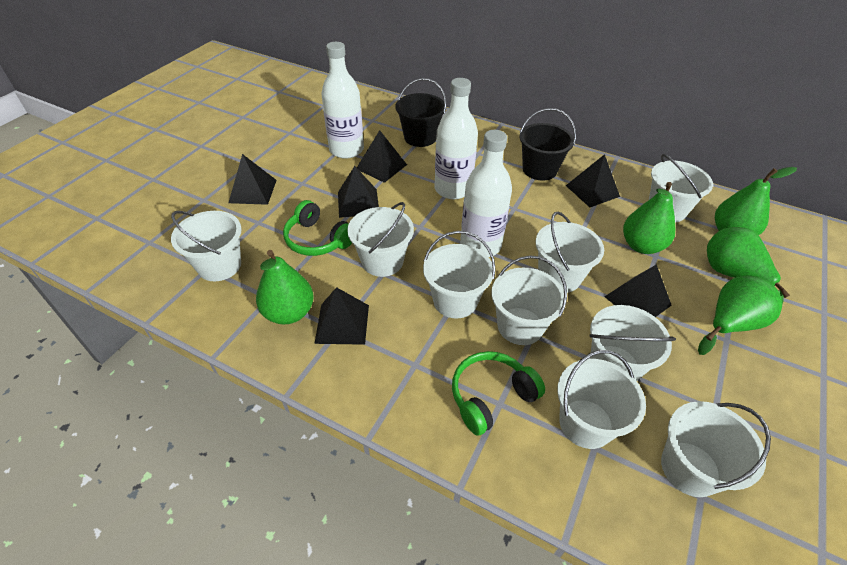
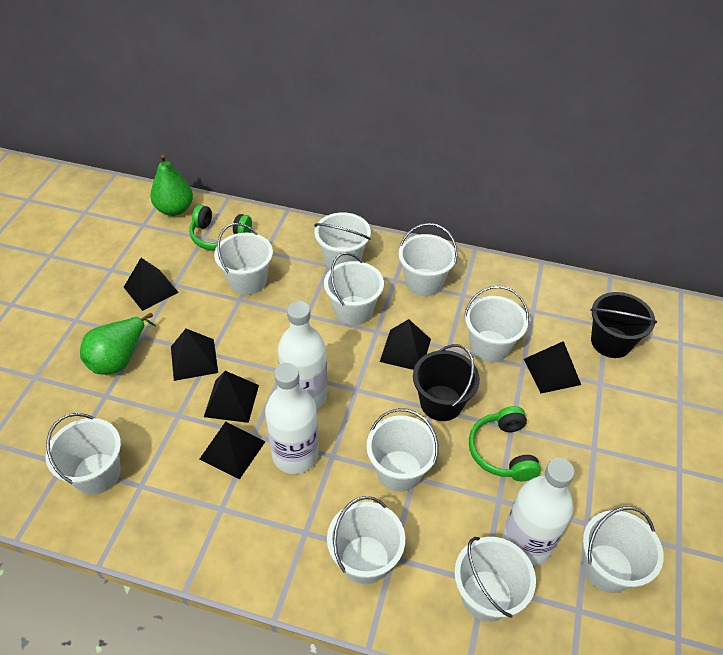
green pear: [256,250,314,325] [623,182,676,254] [698,275,782,355] [707,227,790,305] [715,167,797,235] = 5 -> [80,313,156,375] [150,154,193,216] = 2
white bucket: [171,211,242,281] [347,202,414,277] [423,231,496,318] [491,256,567,345] [536,211,604,293] [557,350,646,449] [589,305,676,381] [649,154,713,223] [661,401,771,497] = 9 -> [45,413,121,495] [214,223,273,295] [314,212,371,269] [324,252,384,325] [327,496,405,584] [366,408,438,492] [399,223,457,296] [454,537,536,622] [464,286,529,362] [582,506,664,593] = 10

